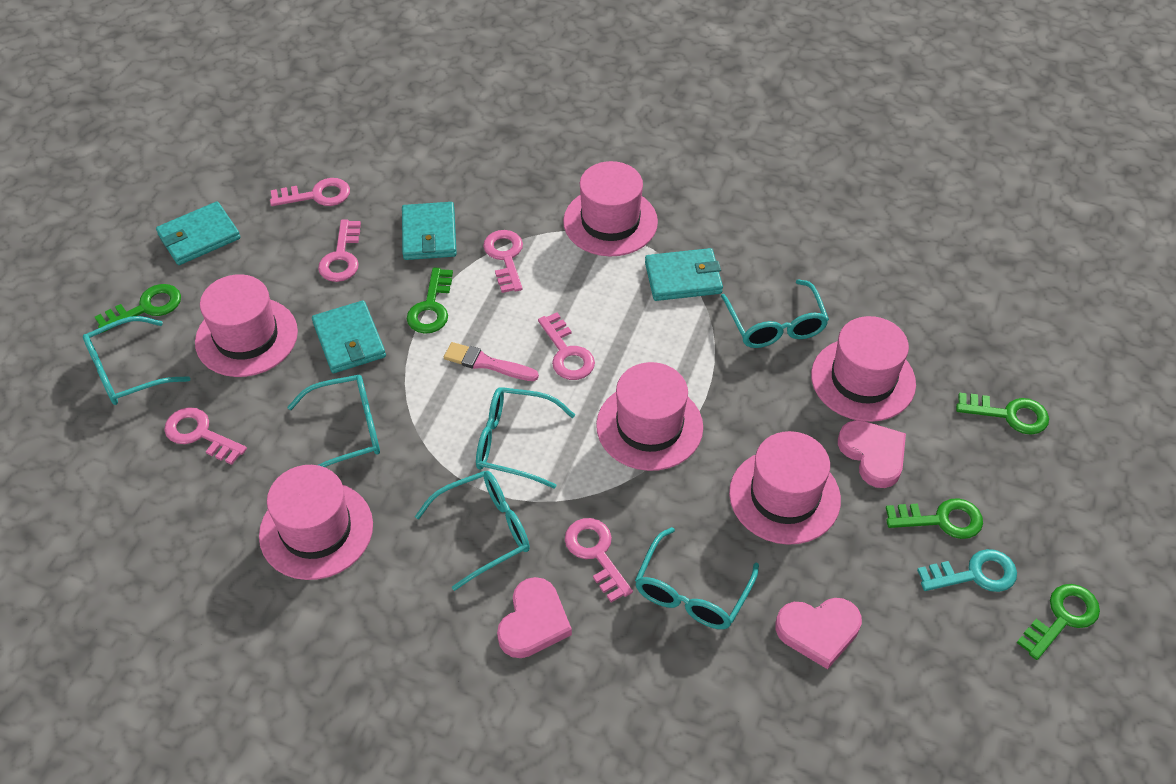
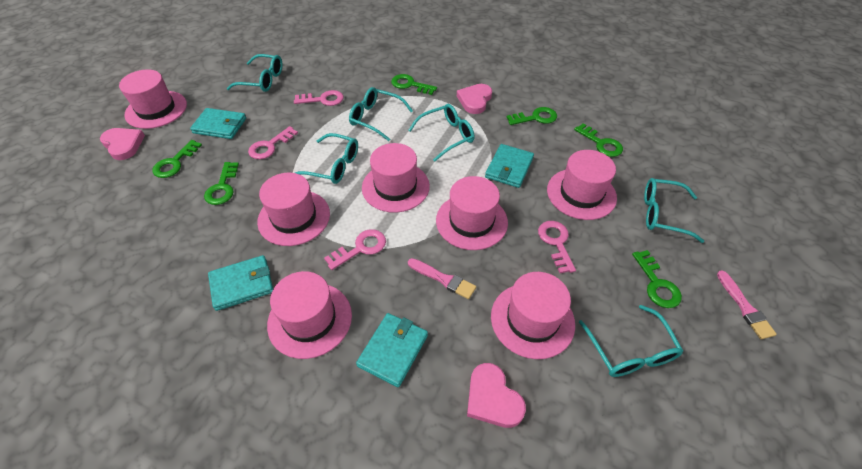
green key: [95,284,181,333] [407,268,453,334] [886,498,983,539] [956,392,1049,435] [1017,584,1100,660] = 5 -> [153,140,202,178] [204,162,239,205] [391,74,437,95] [507,107,557,125] [574,123,623,157] [632,250,682,308] = 6
pink brush: [444,342,539,381] = 1 -> [408,258,476,299] [717,270,777,339] = 2
pink hat: [195,274,298,377] [259,465,373,580] [563,161,658,256] [596,362,703,471] [729,431,841,545] [811,316,916,422] = 6 -> [119,69,187,129] [257,173,330,246] [267,271,352,359] [362,143,430,213] [436,176,508,250] [491,272,575,359] [547,150,617,220] = 7
pink key: [164,407,247,465] [270,178,350,206] [318,220,361,282] [483,230,523,293] [538,312,595,380] [565,518,633,602] = 6 -> [248,126,298,159] [294,90,344,106] [324,229,386,270] [538,221,576,273] = 4
turquoise key: [917,549,1017,592] = 1 -> none = 0

